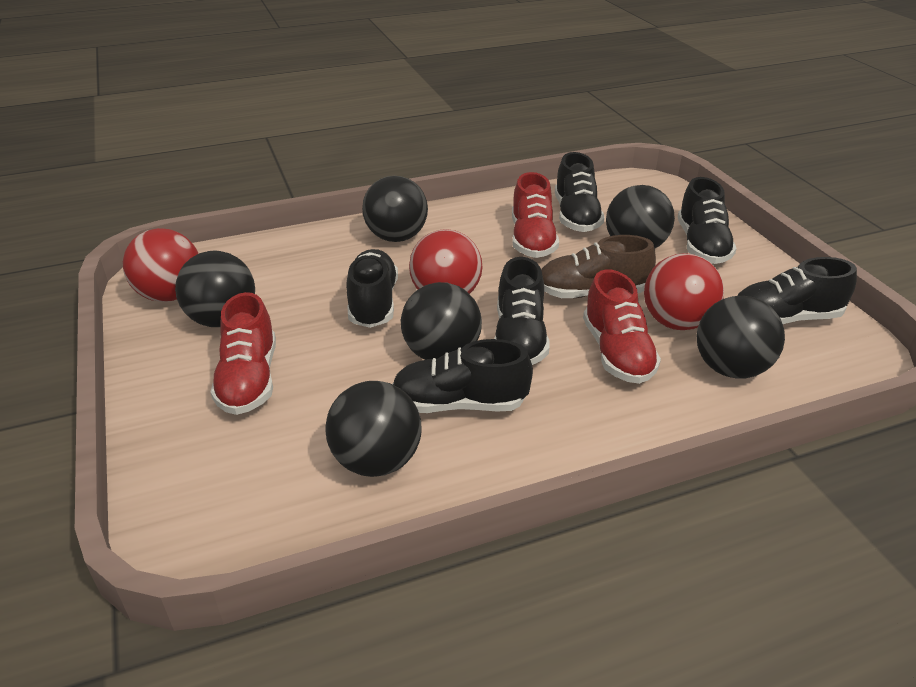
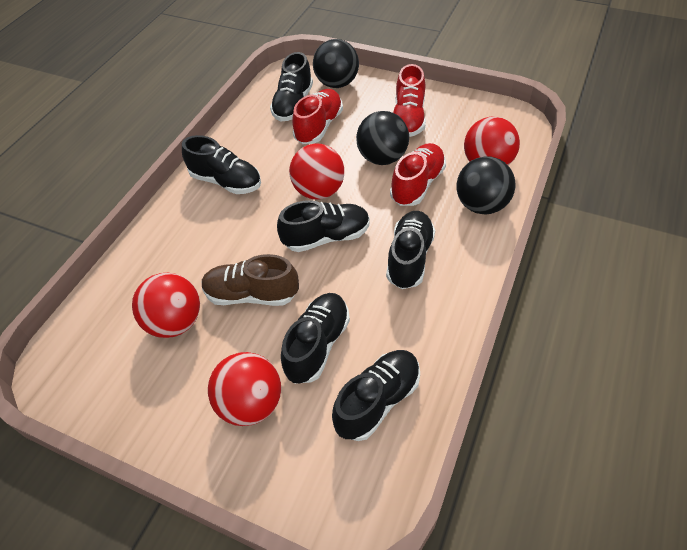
black ball: [175,251,255,327] [325,381,421,477] [362,176,428,242] [401,282,482,360] [606,185,675,249] [696,296,785,379] = 6 -> [313,39,359,88] [356,111,409,165] [456,156,515,214] = 3
red ball: [123,228,198,302] [409,229,483,294] [644,253,724,330] = 3 -> [132,273,200,338] [208,352,281,426] [289,143,344,200] [464,116,520,165] = 4

